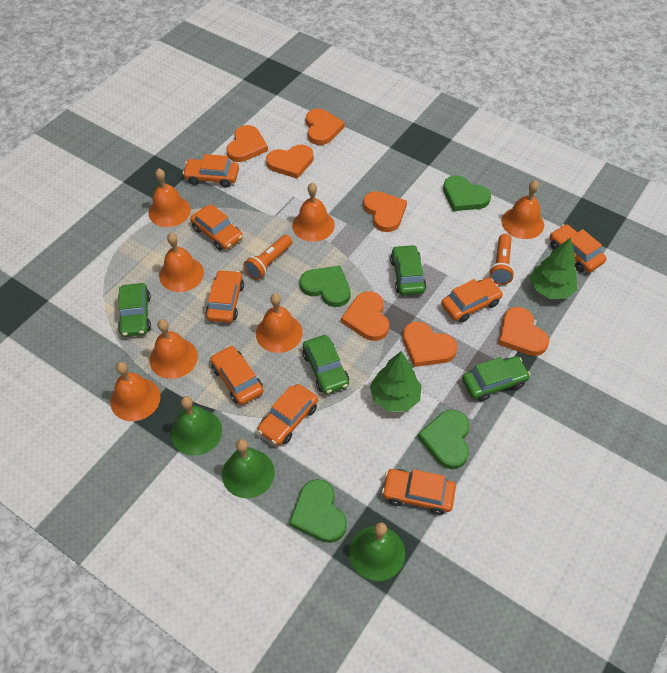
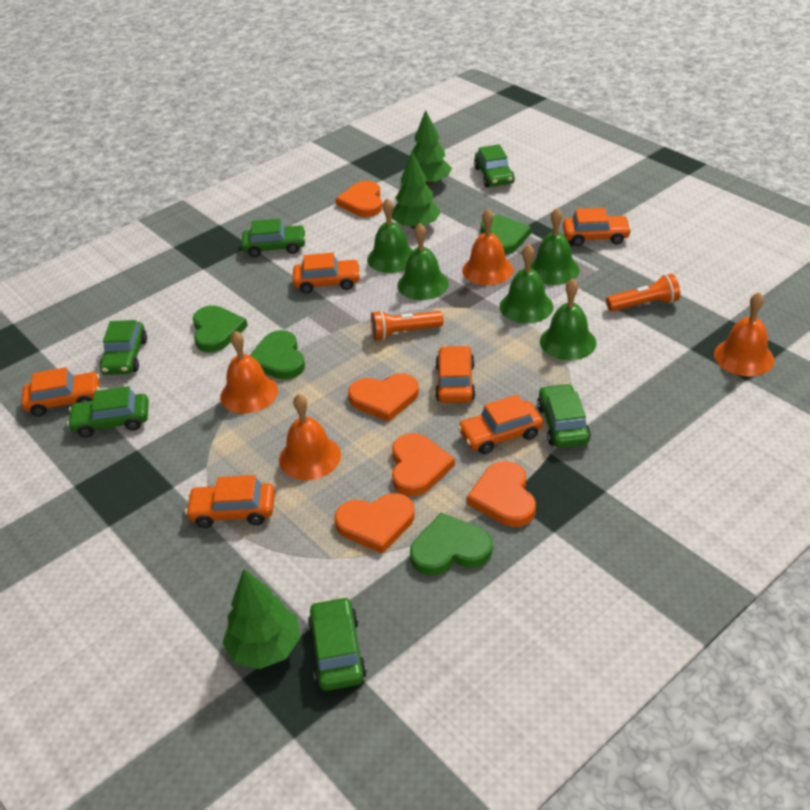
green bell: [171,396,222,456] [222,439,275,498] [349,522,405,581] = 3 -> [367,198,413,273] [397,223,449,300] [500,244,553,323] [531,208,580,285] [540,278,596,360] = 5
green car: [118,283,151,337] [303,335,349,394] [390,245,426,296] [462,356,530,401] = 4 -> [67,386,149,438] [100,320,147,375] [241,218,306,257] [308,597,367,691] [474,144,515,187] [537,384,591,448] = 6
green tree: [370,351,422,412] [530,238,577,299] = 2 -> [222,569,300,669] [392,152,441,229] [410,110,452,186] = 3
orange bell: [110,362,161,421] [149,168,191,227] [150,319,198,379] [159,233,204,292] [256,293,303,353] [292,183,335,242] [502,180,544,239] = 7 -> [220,331,278,414] [279,394,341,480] [462,209,513,285] [714,292,774,376] = 4
orange car: [183,154,239,188] [190,204,243,251] [206,270,244,323] [210,346,263,405] [257,384,318,446] [382,469,456,515] [441,278,503,322] [550,224,606,272] = 8 -> [21,367,100,416] [185,475,275,528] [293,253,361,294] [435,345,476,403] [458,395,543,454] [563,208,631,246] = 6
orange heart: [226,125,268,162] [266,145,313,179] [306,109,345,145] [341,291,389,341] [363,191,407,232] [403,322,457,367] [498,307,549,356] = 7 -> [334,493,415,554] [336,181,382,217] [348,374,419,422] [392,433,455,496] [467,461,536,527] = 5

